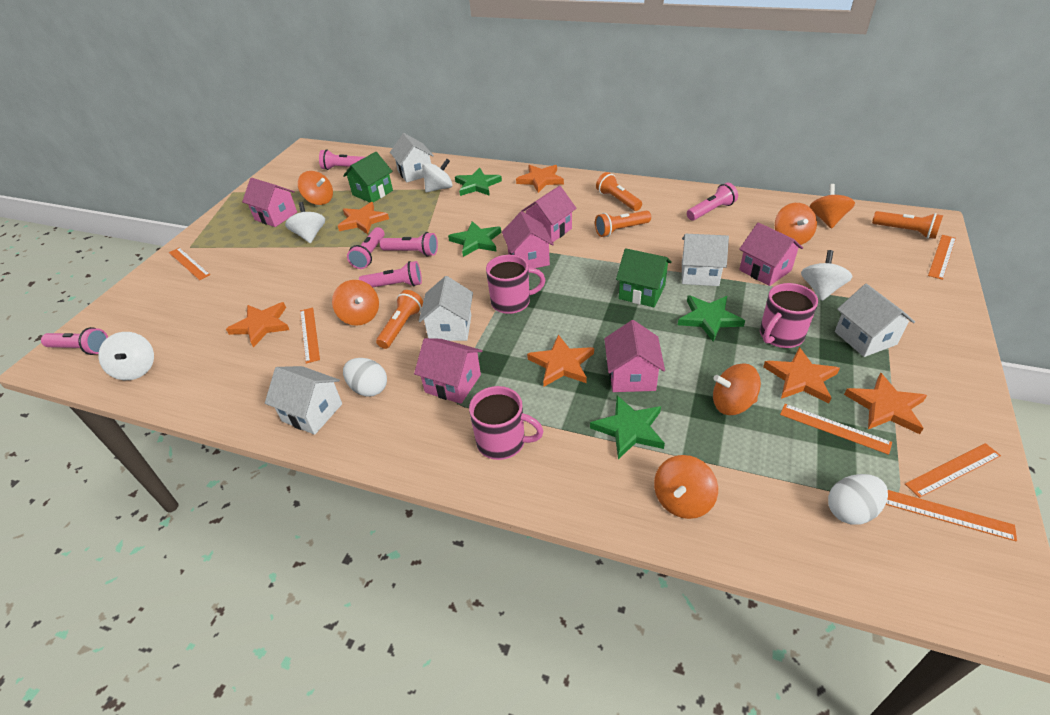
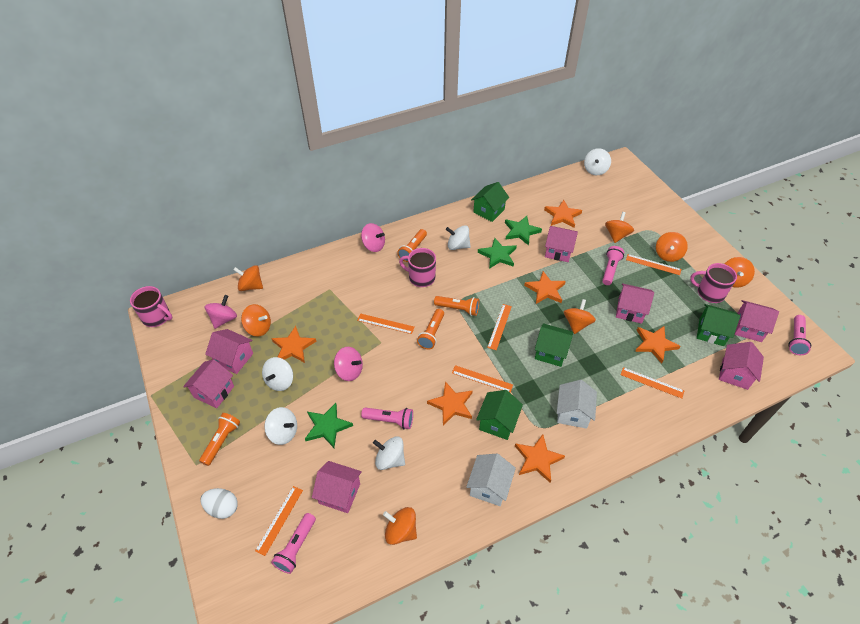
green house: [343,152,393,203] [616,248,672,307] = 2 -> [471,182,509,222] [476,390,523,440] [535,323,573,367] [697,304,740,346] = 4
green star: [448,221,501,257] [455,168,502,196] [590,395,665,459] [678,295,745,341] = 4 -> [305,403,353,448] [478,238,517,269] [505,216,542,246] = 3
orange spinning top: [298,171,333,205] [332,280,379,326] [654,455,718,519] [713,363,761,415] [775,203,817,245] [809,184,855,229] = 6 -> [233,265,263,291] [241,304,271,337] [383,507,417,545] [564,299,596,334] [605,212,634,243] [656,232,688,262] [725,257,755,288] = 7
pink flashlight: [41,327,108,355] [319,149,365,170] [347,227,385,269] [359,261,422,288] [380,232,438,257] [687,183,738,221] = 6 -> [271,513,316,574] [361,408,413,429] [602,246,624,285] [788,315,811,355] = 4
pink house: [242,178,297,227] [414,338,482,404] [502,211,554,268] [522,186,577,242] [604,320,665,392] [739,223,803,286] = 6 -> [183,359,234,408] [205,329,253,374] [312,461,362,513] [545,226,578,262] [616,283,654,324] [719,342,764,390] [734,300,779,342] = 7
pink spinning top: none = 0 -> [205,295,237,329] [334,347,363,381] [361,223,385,252] = 3
white egg: [343,358,387,397] [828,474,888,525] = 2 -> [201,488,238,519] = 1
white house: [265,366,342,435] [390,133,434,182] [419,276,473,341] [682,234,729,286] [835,284,915,357] = 5 -> [466,454,516,506] [557,380,597,429] = 2
white spinning top: [98,332,154,380] [285,202,325,243] [422,159,453,193] [801,250,853,301] = 4 -> [262,357,293,391] [264,407,297,445] [373,437,405,470] [446,225,471,250] [584,148,611,175] = 5

